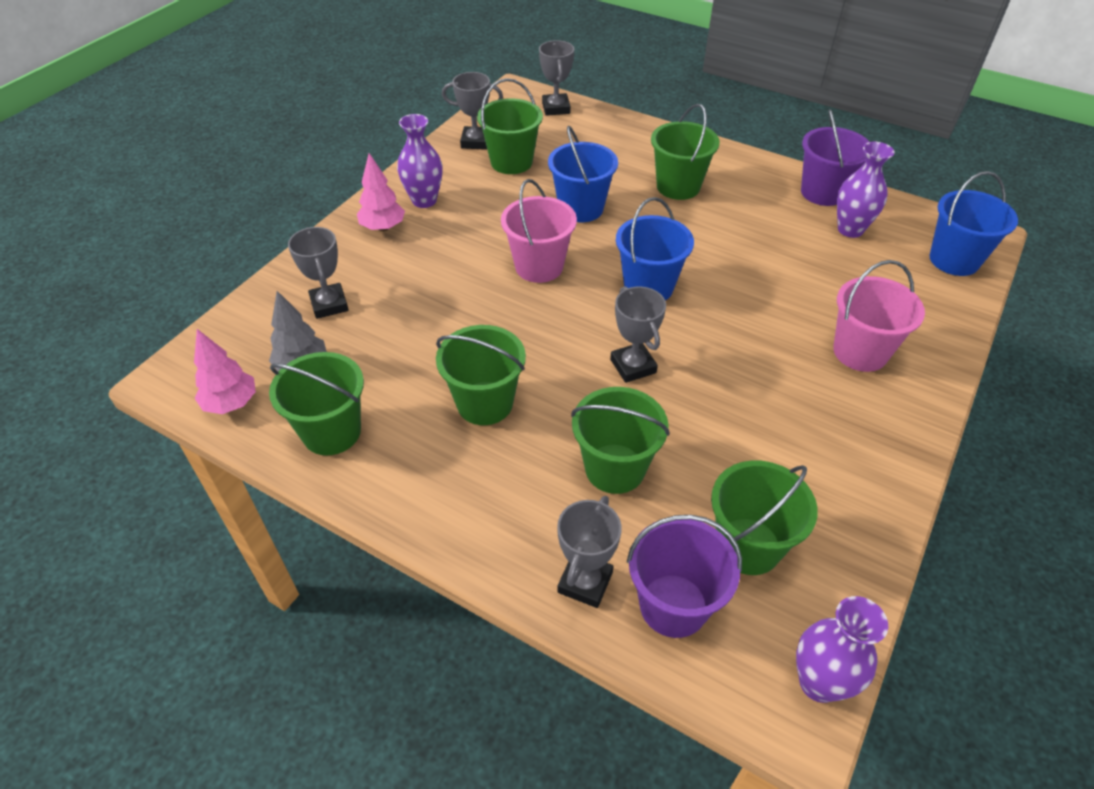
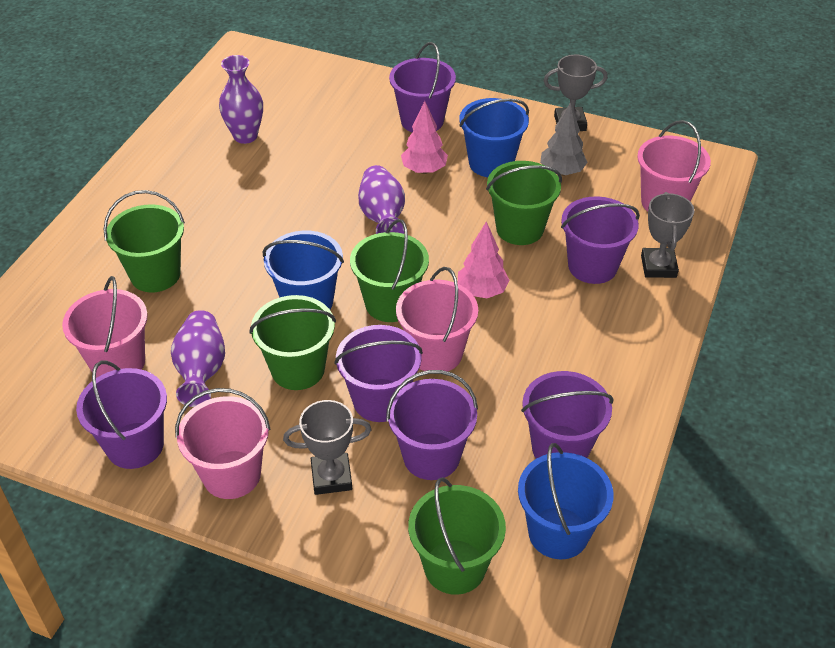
green bucket: [269,352,364,455] [436,325,526,425] [477,78,543,174] [571,387,670,494] [651,104,720,200] [711,460,818,575] = 6 -> [104,190,185,292] [249,295,336,390] [350,219,429,322] [408,477,506,595] [486,161,562,245] = 5
grey trophy: [288,227,349,319] [442,72,503,150] [539,40,574,116] [557,496,622,608] [610,286,666,383] = 5 -> [283,400,372,495] [544,55,608,131] [641,192,695,278] = 3
pink bucket: [501,179,577,283] [833,260,925,372] = 2 -> [62,276,148,378] [175,388,271,499] [396,267,478,372] [637,120,711,211] = 4
purple bucket: [627,515,742,638] [801,109,869,206] = 2 -> [76,361,167,469] [334,325,423,422] [386,370,478,480] [389,42,456,132] [521,371,614,459] [561,196,640,284] = 6

